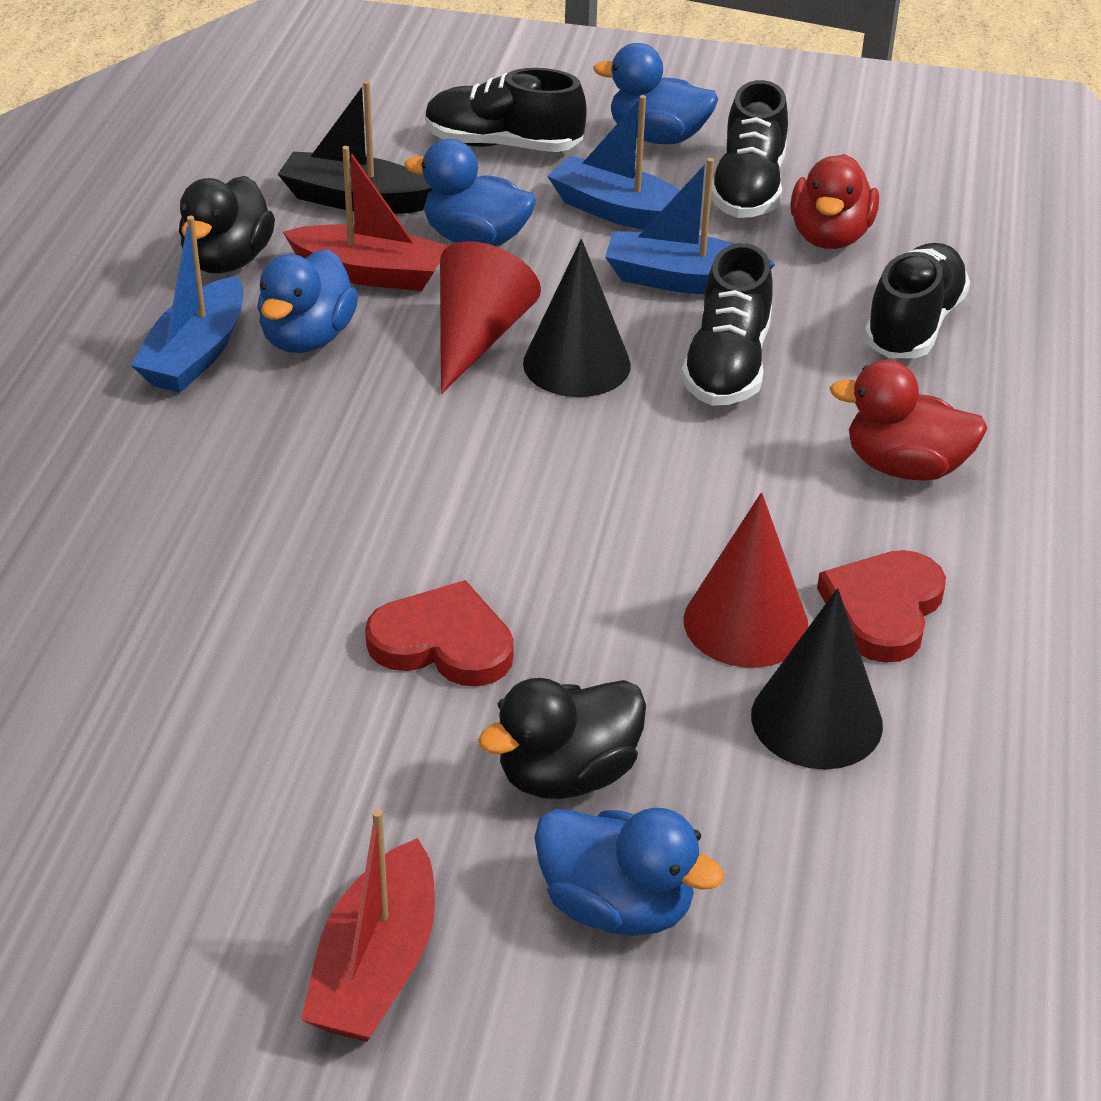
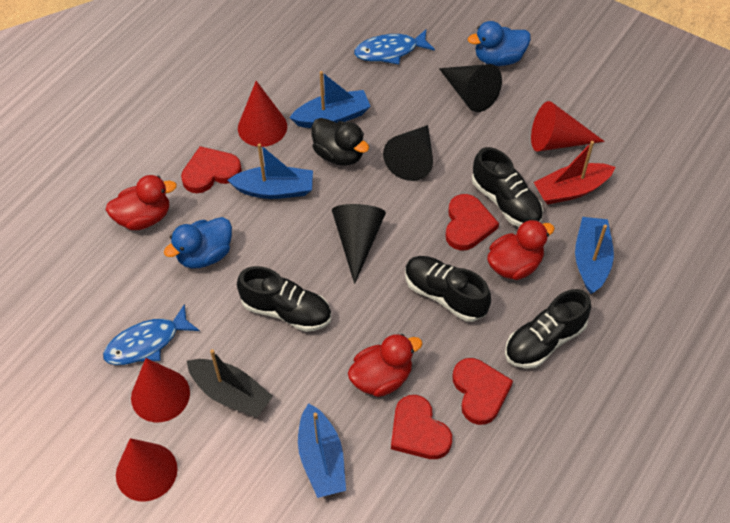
black cone: [523,239,631,397] [751,588,883,769] = 2 -> [332,204,386,284] [383,125,433,181] [439,64,502,112] = 3
black duck: [179,176,275,273] [478,678,646,799] = 2 -> [312,118,369,166] = 1
blue boat: [131,216,243,393] [547,95,680,230] [605,158,775,294] = 3 -> [228,143,313,199] [289,71,371,128] [298,403,346,498] [575,217,614,294] = 4
blue duck: [257,249,358,353] [404,139,536,247] [534,808,724,936] [593,43,718,144] = 4 -> [164,217,232,269] [468,21,531,66] = 2
blue fish: none = 0 -> [103,304,200,365] [354,29,435,64] = 2
red boat: [283,146,449,291] [301,809,435,1042] = 2 -> [534,141,615,205] = 1
red cone: [440,241,541,394] [684,492,809,668] = 2 -> [116,438,177,501] [131,358,190,422] [238,81,287,147] [531,101,605,151] = 4
red duck: [790,154,879,249] [830,360,987,481] = 2 -> [106,175,177,230] [348,334,422,397] [487,220,555,280] = 3
red heart: [365,580,514,686] [817,550,946,663] = 2 -> [181,146,242,193] [391,395,452,459] [445,194,499,251] [453,358,513,425] = 4

